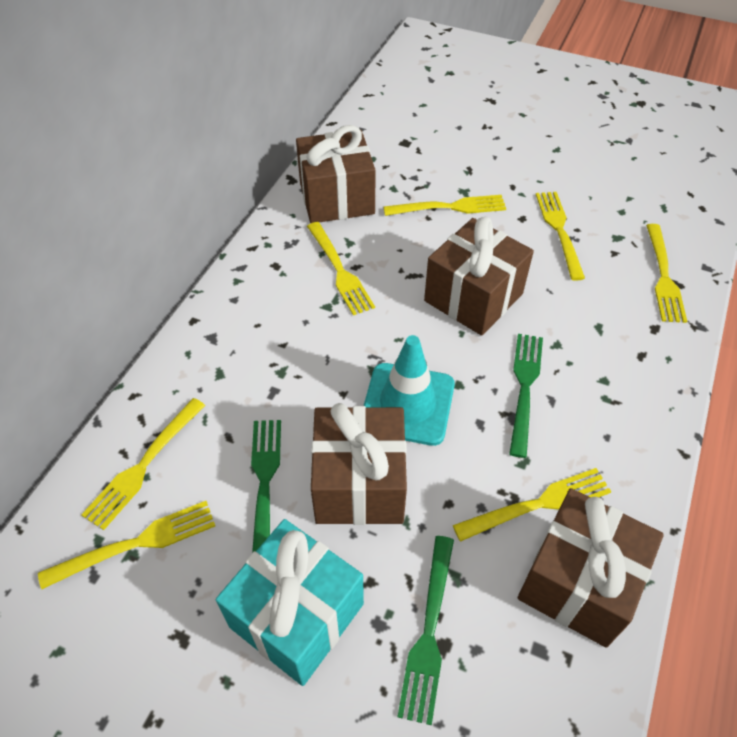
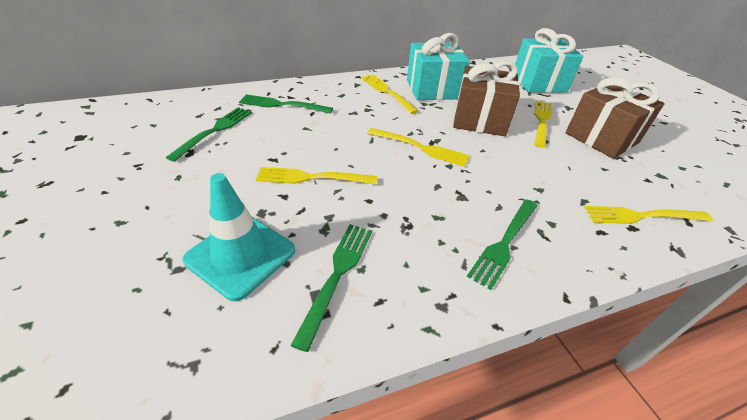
brown gift: [296,125,376,223] [311,403,407,525] [424,217,534,336] [518,488,664,648] = 4 -> [453,61,520,136] [565,78,665,159] = 2
green fork: [251,420,281,553] [397,536,454,725] [509,334,543,458] = 3 -> [166,107,252,162] [239,94,333,114] [290,224,372,352] [467,199,538,290] = 4
turquoise gift: [216,519,364,686] = 1 -> [407,33,470,100] [515,28,584,93] = 2
yellow fork: [38,501,215,589] [81,398,205,530] [307,222,375,315] [383,195,506,216] [453,468,611,542] [536,192,585,281] [646,224,687,323] = 7 -> [256,167,377,185] [361,74,418,114] [367,128,470,167] [534,100,552,148] [584,206,713,224] = 5

